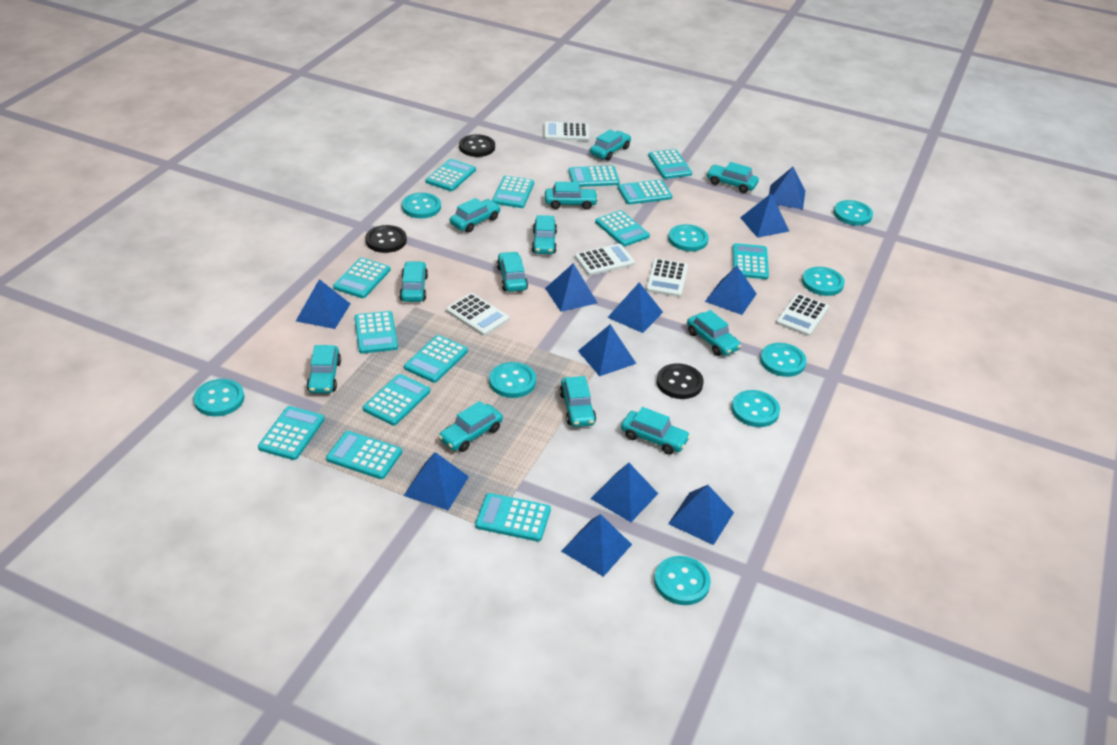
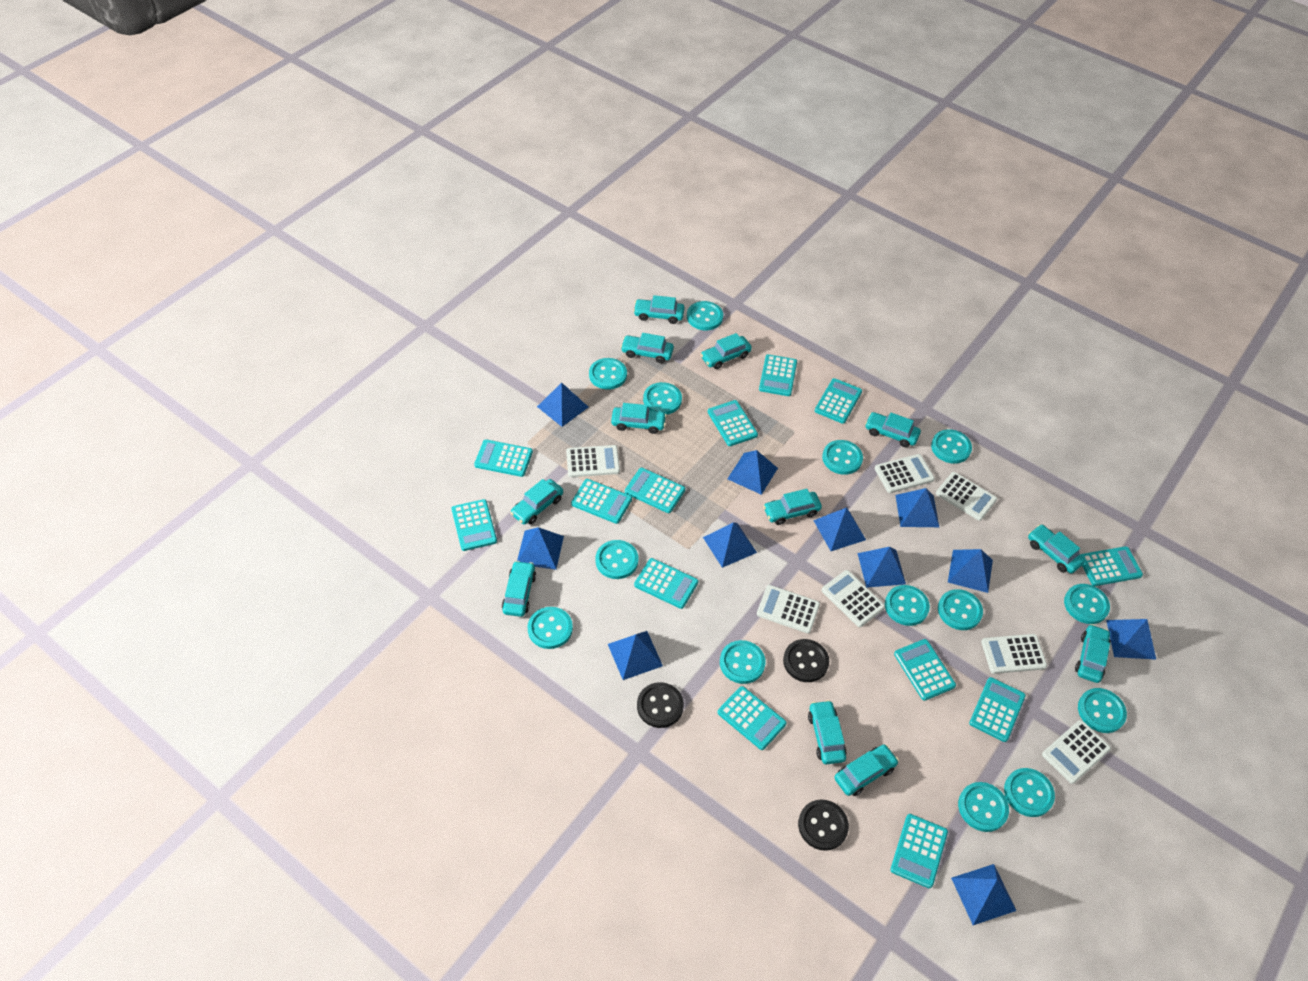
turquoise button: [193,379,244,416] [402,193,441,218] [489,362,536,398] [654,556,711,605] [668,224,709,251] [732,390,780,427] [760,343,807,377] [802,267,845,296] [834,200,873,226] = 9 -> [528,607,573,649] [589,358,627,390] [595,540,638,579] [643,382,682,415] [687,301,723,330] [720,640,766,684] [822,440,863,475] [885,585,930,626] [931,429,972,464] [938,589,983,630] [958,782,1009,832] [1004,768,1055,817] [1064,584,1110,624] [1078,688,1127,733] = 14
turquoise calculator: [258,406,325,460] [326,431,402,479] [333,258,391,298] [354,311,398,354] [363,374,430,426] [404,335,468,383] [426,159,476,191] [475,493,551,542] [492,176,534,208] [569,165,620,187] [595,210,650,247] [618,180,672,204] [648,149,692,179] [732,243,769,279] = 14 -> [452,499,497,551] [474,440,533,477] [571,479,632,524] [625,468,685,513] [634,558,698,609] [708,400,758,446] [717,686,787,750] [759,354,797,396] [815,378,862,424] [890,814,948,888] [894,639,956,701] [969,677,1026,742] [1080,546,1143,586] = 13
white calculator: [446,293,509,336] [544,122,589,141] [575,244,635,276] [646,258,688,297] [776,293,829,336] = 5 -> [566,445,620,477] [757,585,820,633] [822,570,885,627] [875,454,935,493] [936,472,997,521] [981,634,1047,674] [1042,720,1111,784] = 7

